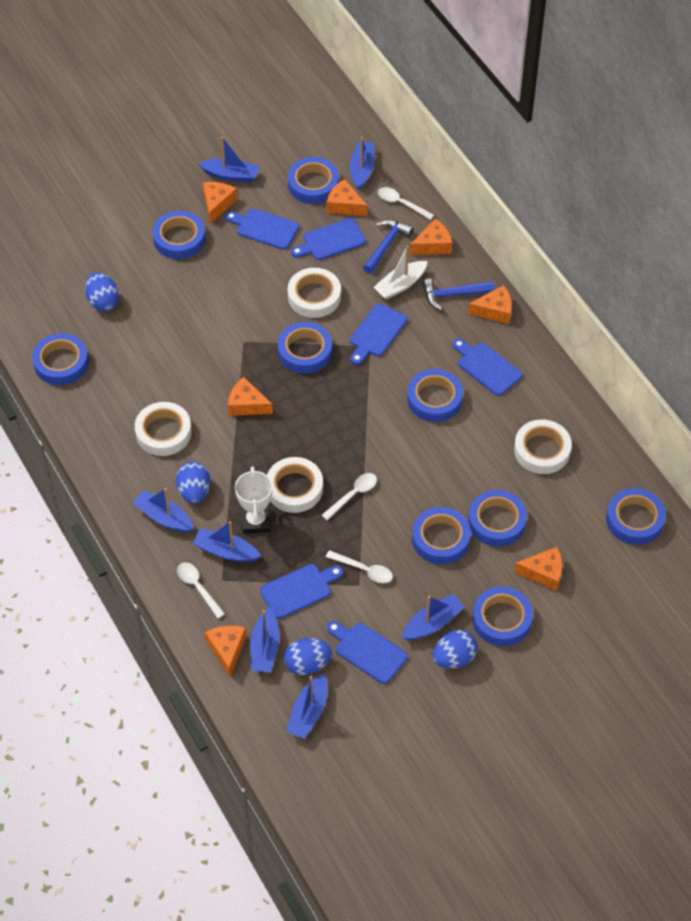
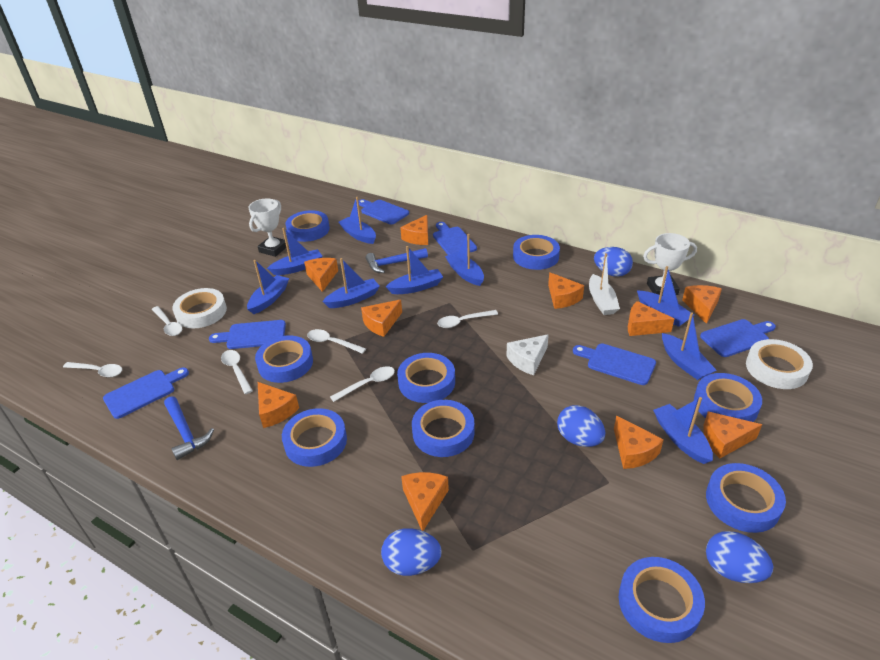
blue boat: [133,488,194,532] [193,521,261,562] [198,137,259,182] [250,608,279,672] [286,673,327,739] [350,137,375,190] [402,594,464,640] = 7 -> [247,260,289,314] [267,228,322,275] [322,258,380,308] [339,197,376,244] [386,246,443,294] [445,234,484,286] [637,266,694,327] [653,397,713,464] [662,312,717,380] = 9
orange cheese: [203,182,237,224] [205,625,247,677] [228,377,273,416] [326,179,367,216] [410,219,452,255] [468,285,512,324] [514,547,562,591] = 7 -> [258,382,299,428] [304,258,338,292] [361,300,402,337] [400,215,428,245] [401,472,449,531] [548,272,584,309] [614,415,664,469] [628,301,674,336] [682,285,722,324] [703,411,762,459] = 10
white cheese: none = 0 -> [506,334,549,375] = 1
white spoon: [177,562,225,618] [322,473,377,520] [326,550,393,583] [378,187,434,220] = 4 -> [63,362,122,377] [151,306,182,336] [221,350,253,394] [307,329,366,354] [330,366,395,402] [437,310,498,328] = 6
white tape: [135,402,192,456] [267,457,323,513] [288,268,341,318] [514,419,572,474] = 4 -> [172,288,227,328] [746,339,813,389] = 2
white trophy: [235,466,273,534] = 1 -> [248,198,287,257] [643,233,697,295] = 2

